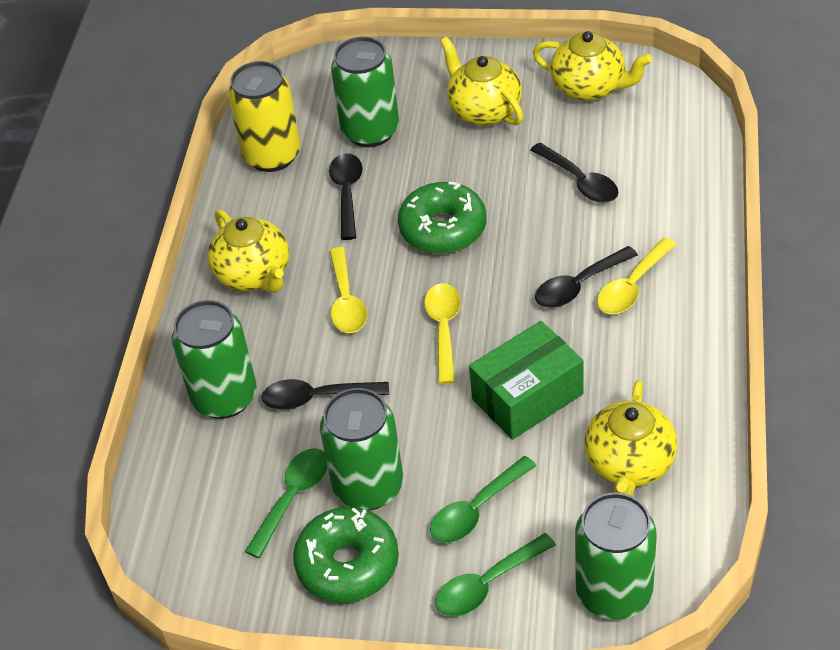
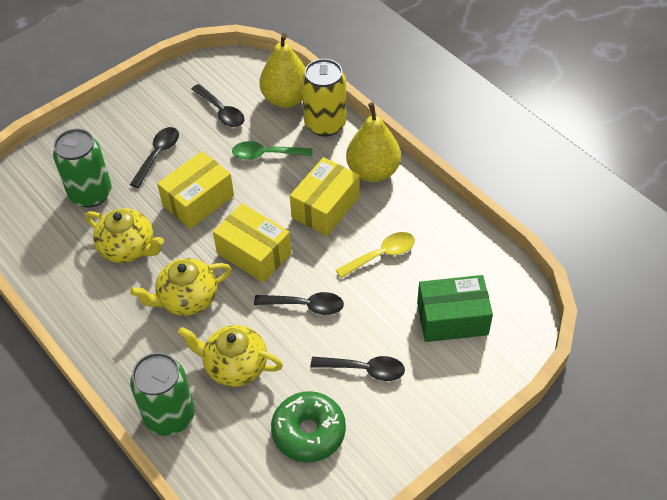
green can: [172,300,257,419] [320,388,403,510] [331,36,399,147] [575,493,657,620] = 4 -> [53,129,112,208] [130,352,195,436] = 2
green donut: [293,507,399,603] [398,182,486,254] = 2 -> [271,391,346,462] = 1
green spoon: [245,448,328,558] [430,456,536,543] [436,533,556,617] = 3 -> [232,141,313,160] = 1
yellow box: none = 0 -> [157,151,234,229] [213,203,291,283] [290,157,360,236] = 3
yellow pear: none = 0 -> [260,33,306,108] [346,102,401,182] = 2
yellow spoon: [329,247,367,333] [424,283,461,384] [597,237,677,314] = 3 -> [336,232,415,278] = 1
yellow teapot: [208,209,289,293] [440,37,523,126] [533,31,652,101] [584,380,677,496] = 4 -> [85,208,164,263] [130,258,231,316] [178,325,283,387] = 3

